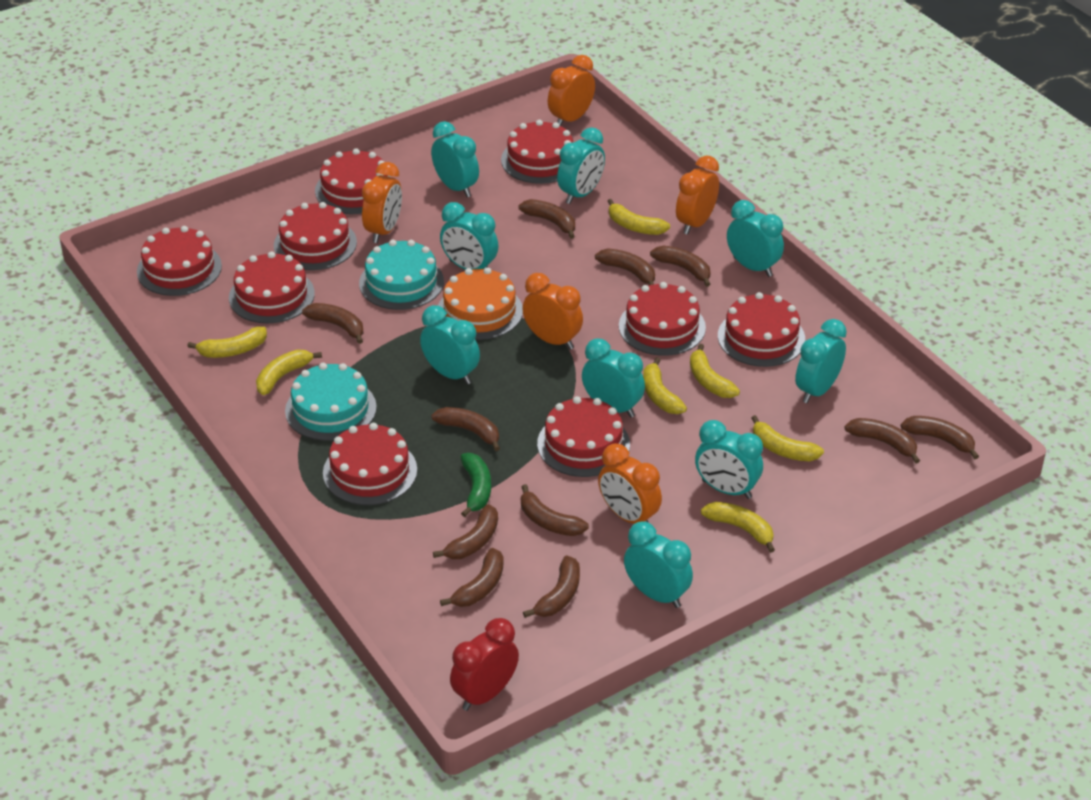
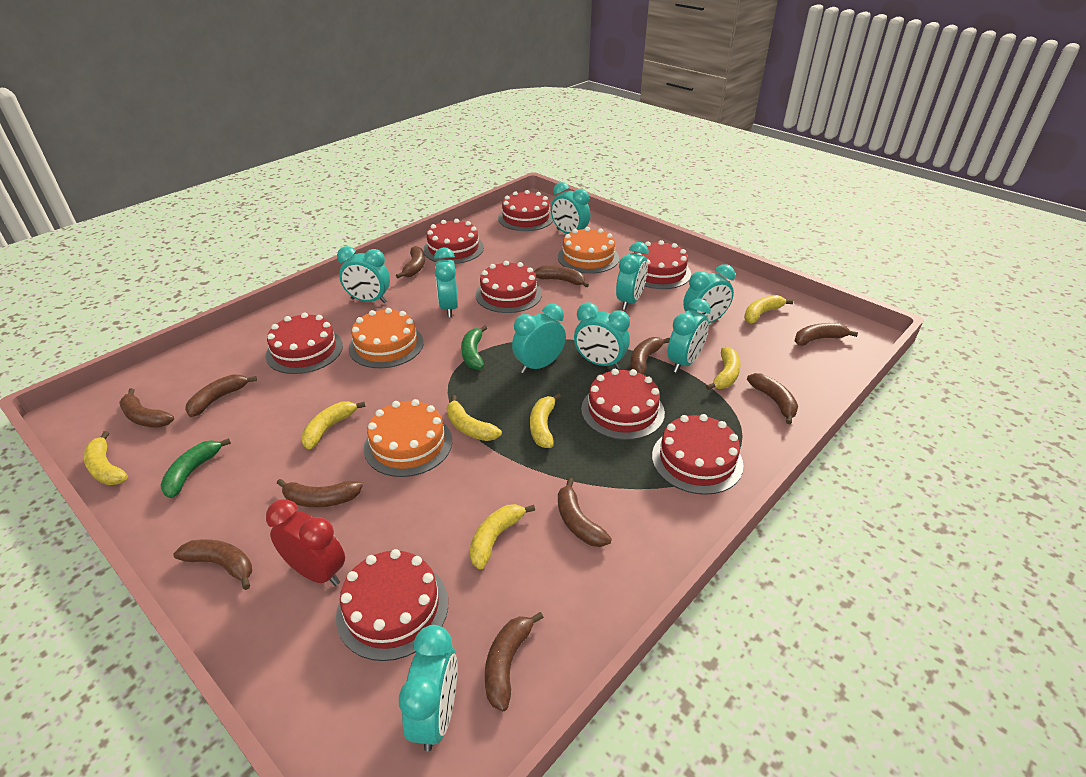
green banana: [461,453,491,517] = 1 -> [161,438,231,498] [461,325,487,370] = 2
orange cake: [438,267,523,340] = 1 -> [348,308,424,368] [364,399,452,477] [558,227,619,274] = 3
orange clock: [362,162,402,243] [523,273,583,350] [548,55,595,126] [598,444,662,524] [676,155,719,235] = 5 -> none = 0
red cake: [137,226,222,296] [229,251,315,323] [274,202,357,270] [315,148,391,214] [323,423,417,505] [501,120,573,184] [537,396,630,477] [619,282,706,356] [718,292,805,367] = 9 -> [266,313,343,374] [336,549,448,661] [423,219,484,264] [475,261,542,313] [498,190,553,231] [581,369,665,440] [634,240,691,289] [652,414,743,495] = 8
turquoise cake: [285,363,377,441] [359,240,444,310] = 2 -> none = 0

